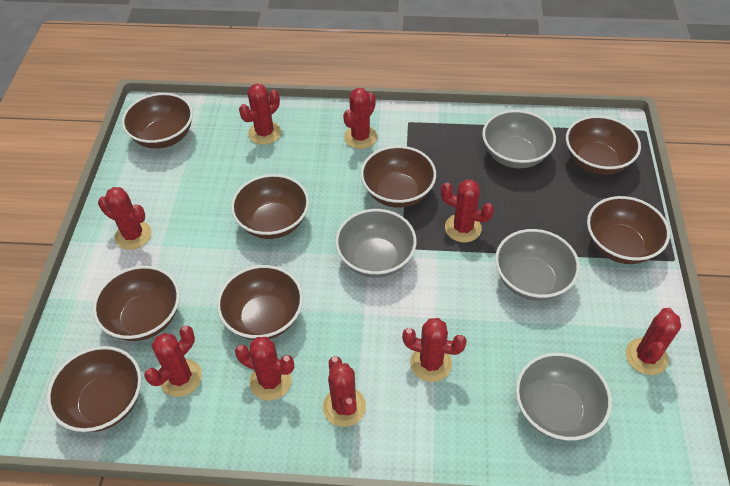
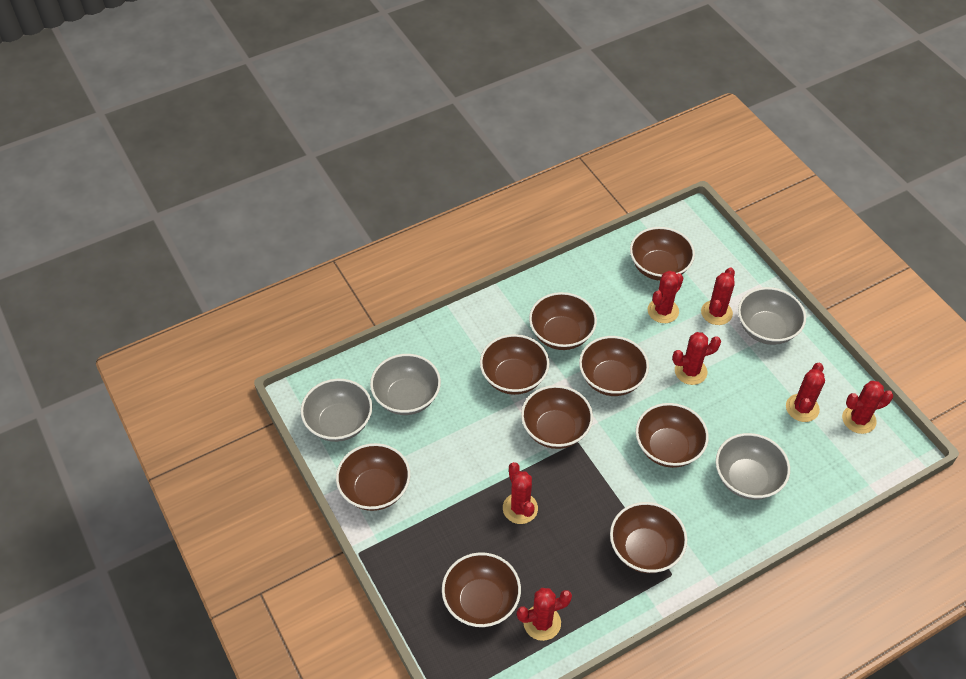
brown bowl: [47,346,142,432] [93,266,180,341] [122,93,193,149] [217,265,303,340] [231,174,309,239] [361,146,436,208] [566,116,641,175] [587,196,670,264] = 8 -> [336,443,410,511] [442,552,521,627] [480,334,550,395] [521,385,593,449] [529,292,597,350] [579,336,649,396] [610,502,687,573] [630,227,695,281] [636,403,709,468] = 9
red cactus: [98,187,152,250] [144,326,202,397] [235,337,294,400] [239,84,281,145] [323,356,366,427] [343,88,377,149] [402,318,467,382] [441,179,494,242] [626,308,681,375] = 9 -> [503,462,538,524] [517,588,572,641] [648,271,683,323] [672,332,721,385] [701,268,735,325] [786,362,825,422] [842,381,893,434] = 7

